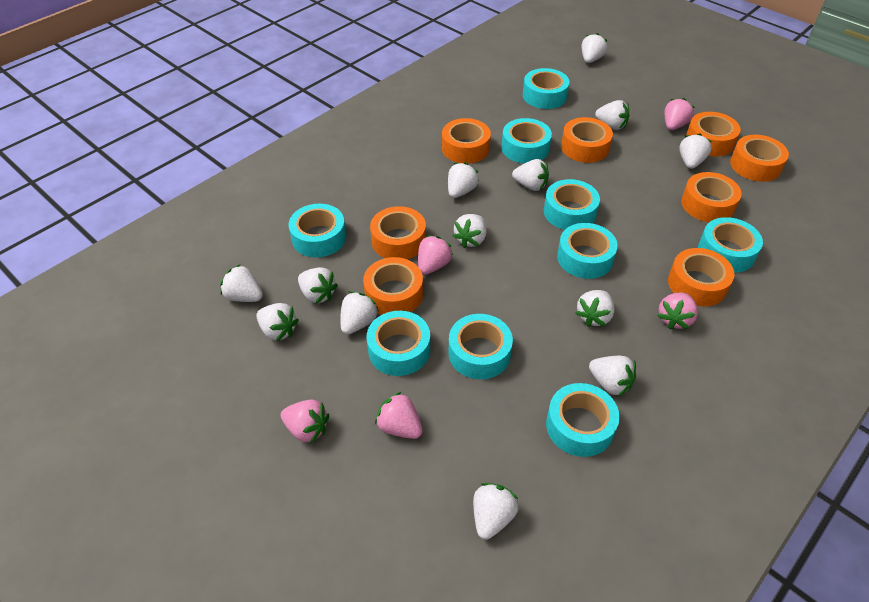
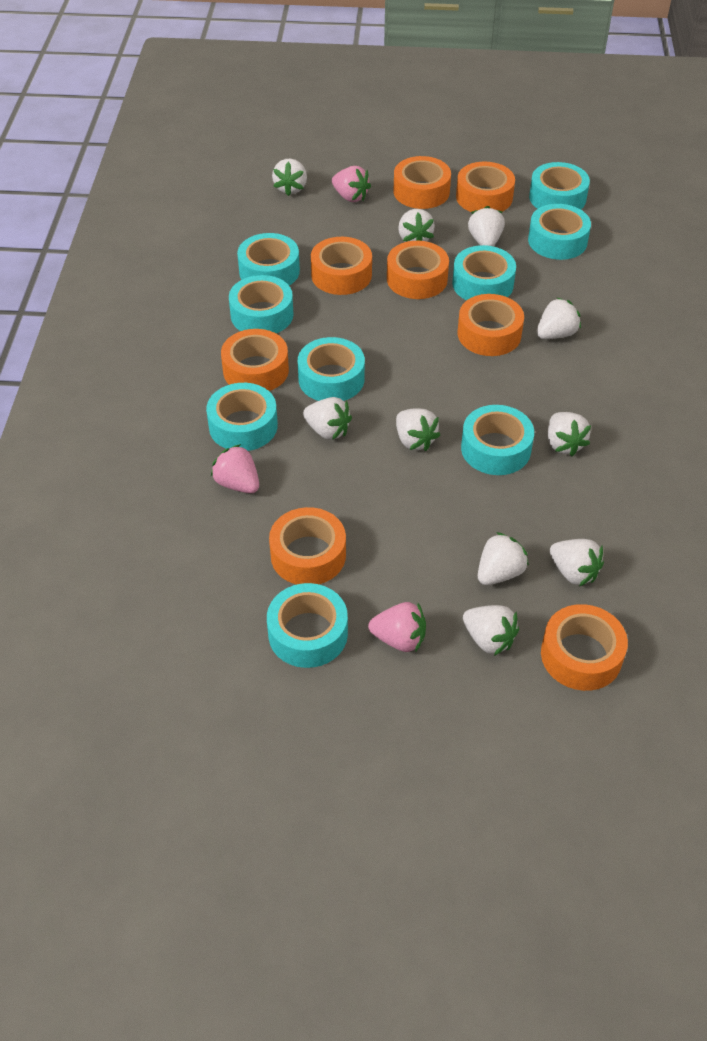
pink strawberry: [281,399,329,443] [375,392,423,439] [418,235,453,275] [657,293,698,329] [665,98,695,130] = 5 -> [211,444,259,493] [332,166,371,202] [368,602,426,652] = 3
white strawberry: [220,265,263,302] [256,303,299,342] [298,267,338,304] [340,291,379,334] [448,162,479,198] [453,214,487,248] [473,483,519,540] [512,159,549,191] [576,290,614,327] [581,33,608,63] [589,356,636,397] [595,100,629,130] [679,134,712,169] = 13 -> [272,158,307,196] [303,397,352,440] [396,408,440,451] [398,209,435,242] [463,605,519,656] [468,206,505,246] [478,532,529,585] [536,298,581,339] [548,412,591,456] [550,539,604,586] = 10

